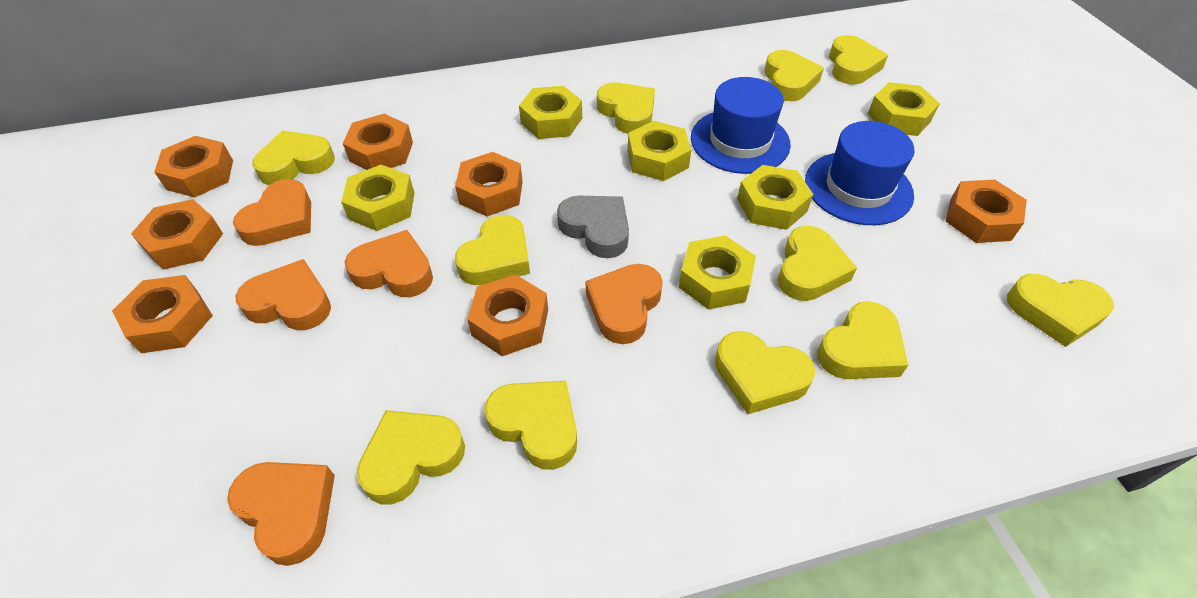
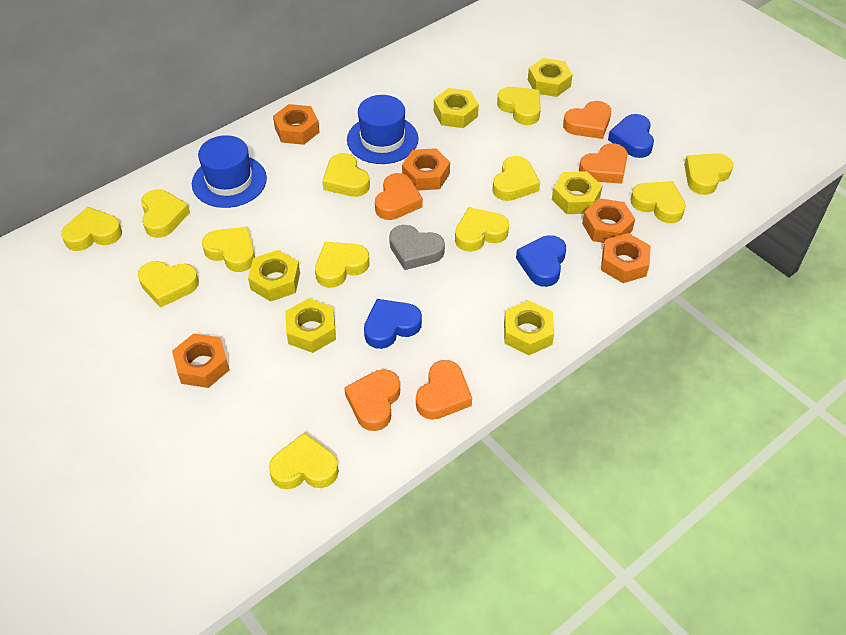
blue heart: none = 0 -> [364,299,422,349] [516,235,566,287] [608,114,654,158] = 3
orange nut: [112,275,213,353] [131,199,223,270] [154,136,233,198] [343,114,413,170] [455,152,523,217] [467,274,548,356] [946,180,1027,243] = 7 -> [172,333,230,388] [273,104,320,145] [402,148,450,191] [582,198,635,243] [601,233,651,283] = 5
yellow heart: [252,130,335,185] [357,410,465,504] [455,215,530,285] [484,381,577,470] [597,82,655,134] [715,331,815,414] [764,50,824,101] [778,226,857,301] [818,301,908,379] [829,35,888,85] [1007,274,1114,347] = 11 -> [61,207,122,251] [138,261,199,308] [141,189,190,238] [202,227,255,272] [269,432,339,489] [315,242,369,288] [322,153,370,197] [455,207,509,252] [492,156,540,201] [497,87,541,125] [630,181,686,223] [684,153,733,195] = 12

